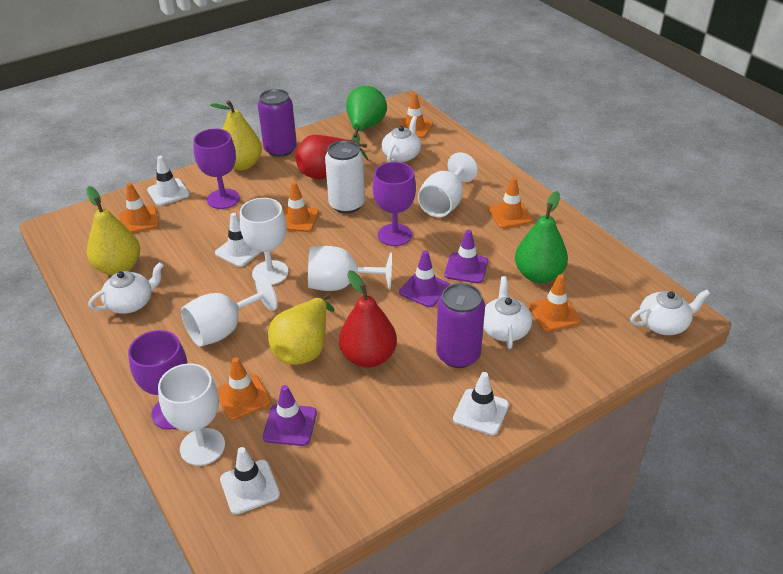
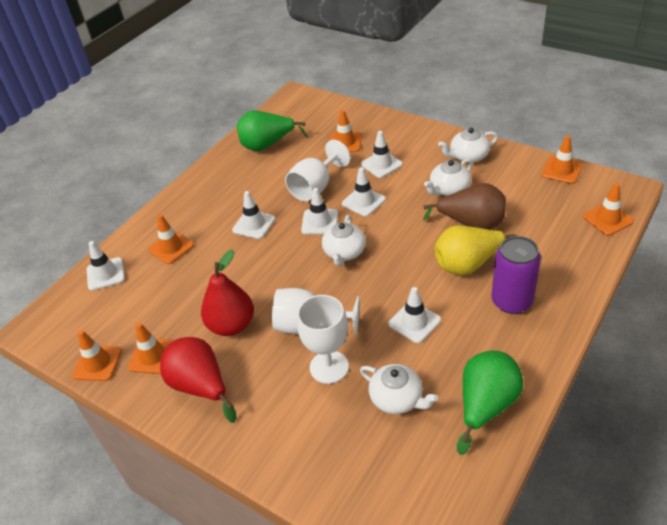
brown pear: none = 0 -> [423,183,506,230] = 1
purple can: [258,89,297,157] [436,283,485,368] = 2 -> [491,236,541,314] = 1
purple goblet: [128,330,187,430] [193,129,240,209] [373,162,416,246] = 3 -> none = 0
purple traffic cone: [263,385,317,446] [399,250,450,307] [444,230,488,284] = 3 -> none = 0
white can: [325,140,365,213] = 1 -> none = 0
white goblet: [158,363,225,466] [181,275,278,347] [240,198,289,285] [308,246,392,291] [418,152,478,217] = 5 -> [272,288,360,334] [285,140,351,202] [297,295,349,384] = 3
white traffic cone: [147,156,190,206] [215,213,261,267] [220,447,280,515] [453,372,509,435] = 4 -> [87,241,125,291] [232,191,275,239] [301,188,338,234] [342,167,386,216] [361,131,403,178] [388,287,441,343] = 6
yellow pear: [86,186,140,275] [210,100,262,171] [268,294,334,365] = 3 -> [435,225,517,276] = 1

